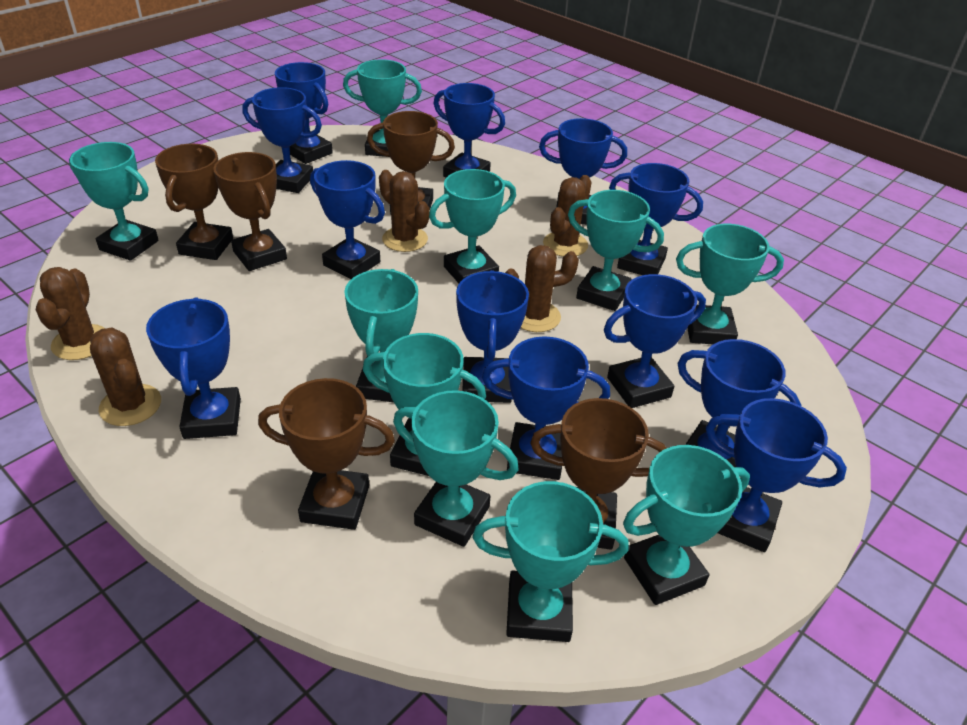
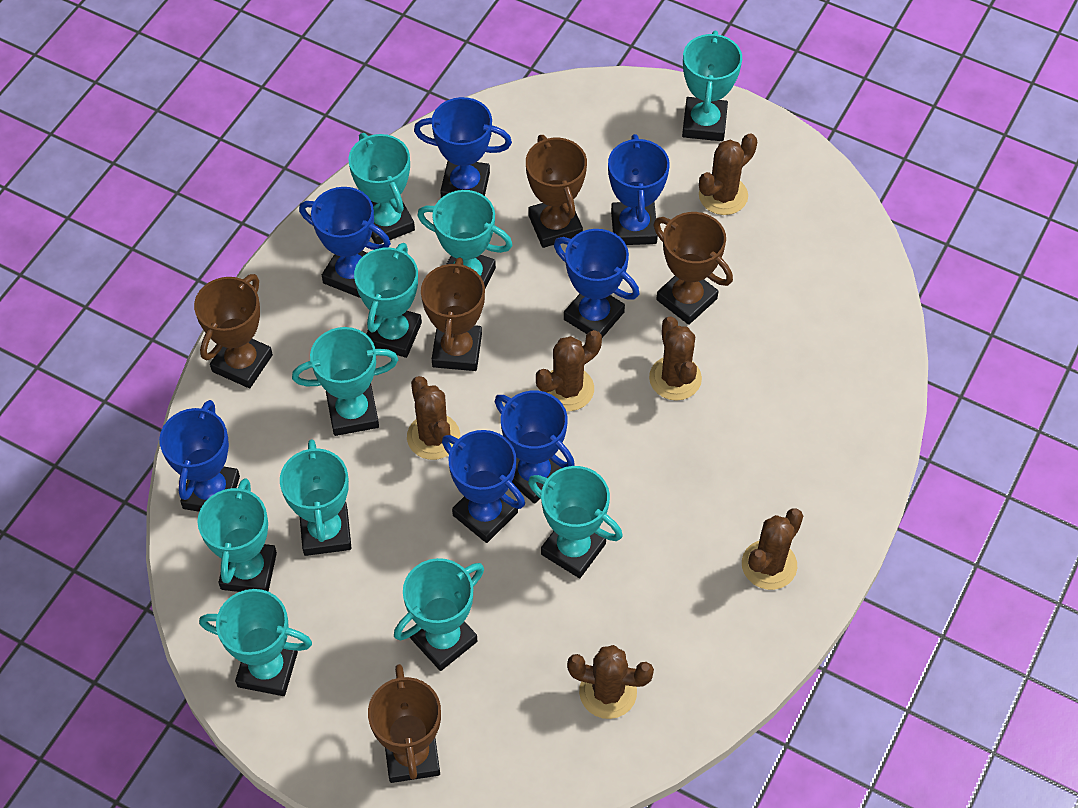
blue trophy: [146,297,241,439] [242,87,322,193] [275,62,333,164] [310,160,385,279] [434,83,505,177] [456,270,529,403] [482,336,610,480] [539,118,627,225] [604,274,706,408] [609,163,703,275] [677,339,801,467] [706,398,847,552] = 12 -> [159,400,240,512] [299,187,391,298] [414,97,512,198] [442,430,525,543] [495,391,575,504] [554,229,639,338] [608,134,670,245] = 7
brown cactus: [36,267,105,360] [90,328,161,426] [379,170,430,252] [505,245,579,332] [543,175,592,257] = 5 -> [407,376,460,460] [536,330,602,411] [567,645,654,719] [649,316,702,401] [699,133,757,215] [742,508,803,590] = 6

